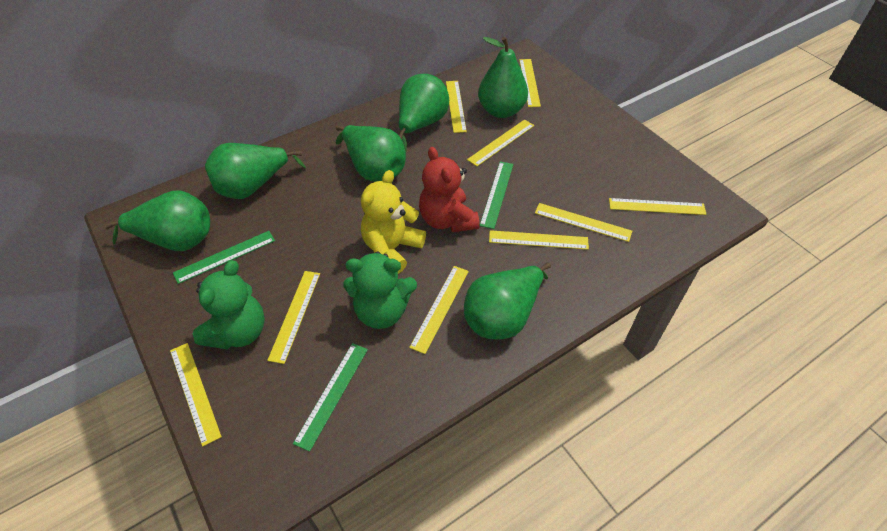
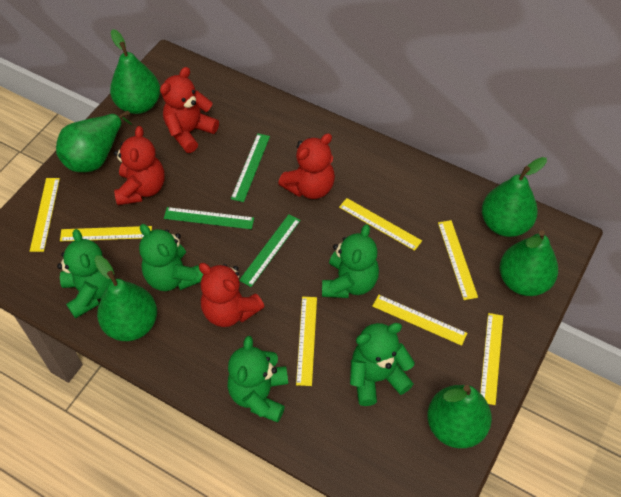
green teddy bear: [193,260,265,350] [343,251,417,329] = 2 -> [57,229,114,319] [139,224,203,291] [227,336,288,422] [322,224,379,298] [350,323,415,406] = 5
red teddy bear: [419,147,479,232] = 1 -> [114,126,165,205] [160,67,219,153] [199,263,265,327] [278,133,335,199] = 4
yellow ruler: [170,343,222,446] [267,271,320,364] [409,266,469,354] [446,81,467,133] [467,119,534,166] [489,230,589,250] [519,59,541,107] [535,203,632,242] [609,198,706,215] = 9 -> [30,178,60,252] [60,226,152,242] [296,297,317,386] [339,198,422,251] [372,295,467,346] [438,220,478,300] [480,313,503,405] = 7
yellow teddy bear: [361,170,426,274] = 1 -> none = 0

